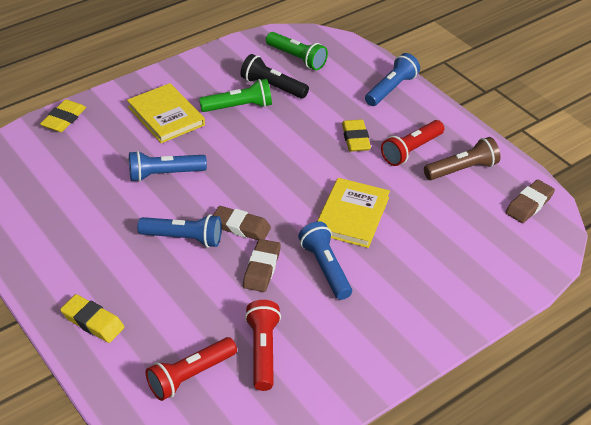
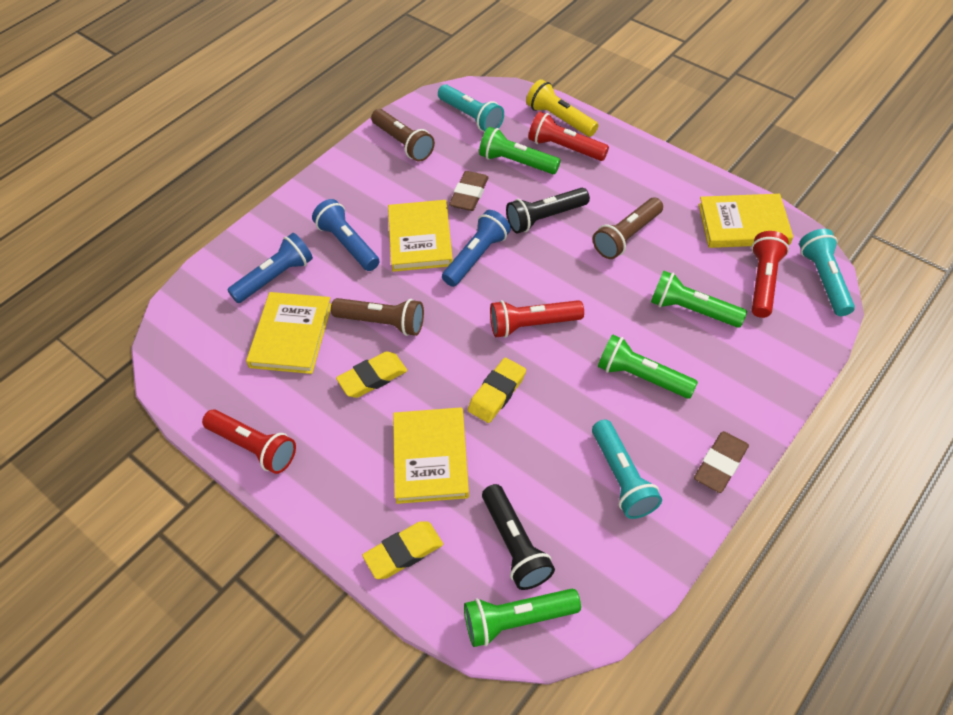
black flashlight: [240,54,309,99] = 1 -> [482,484,555,590] [506,188,590,233] = 2
blue flashlight: [129,151,207,182] [137,214,222,248] [298,221,352,300] [365,53,420,106] = 4 -> [227,233,313,303] [312,199,380,271] [442,210,511,287] = 3
brown eraser: [213,206,271,240] [243,239,281,292] [505,180,555,223] = 3 -> [449,171,489,211] [694,431,749,493] = 2
brown flashlight: [424,137,500,180] = 1 -> [331,298,424,336] [371,109,435,162] [593,198,663,259] = 3
green flashlight: [199,79,272,112] [266,32,328,70] = 2 -> [464,589,581,647] [479,127,561,174] [598,335,698,399] [651,271,747,328] = 4
red flashlight: [146,337,237,401] [245,300,281,391] [381,120,444,166] = 3 -> [202,409,296,474] [490,300,584,338] [529,112,609,161] [751,231,789,318] = 4
turquoise flashlight: none = 0 -> [438,84,504,132] [592,420,662,519] [799,229,855,316] = 3
yellow book: [127,83,205,143] [317,178,390,248] = 2 -> [246,292,332,374] [388,200,453,272] [393,407,469,504] [698,194,793,248] = 4
yellow flashlight: none = 0 -> [526,79,598,137] = 1

